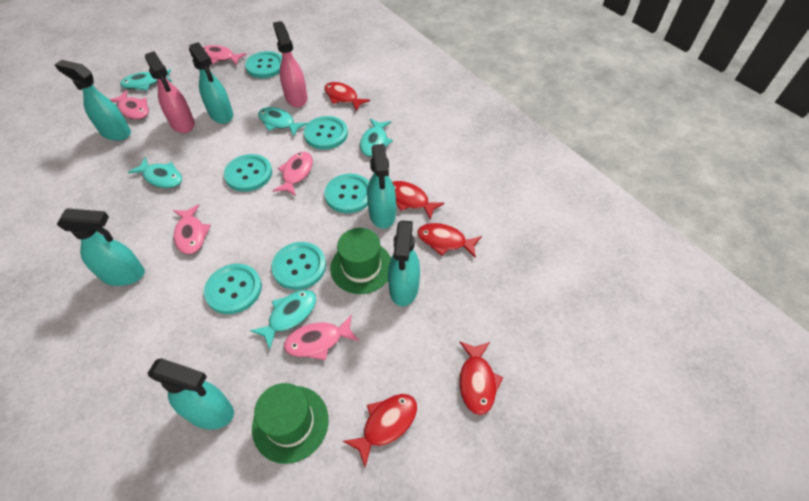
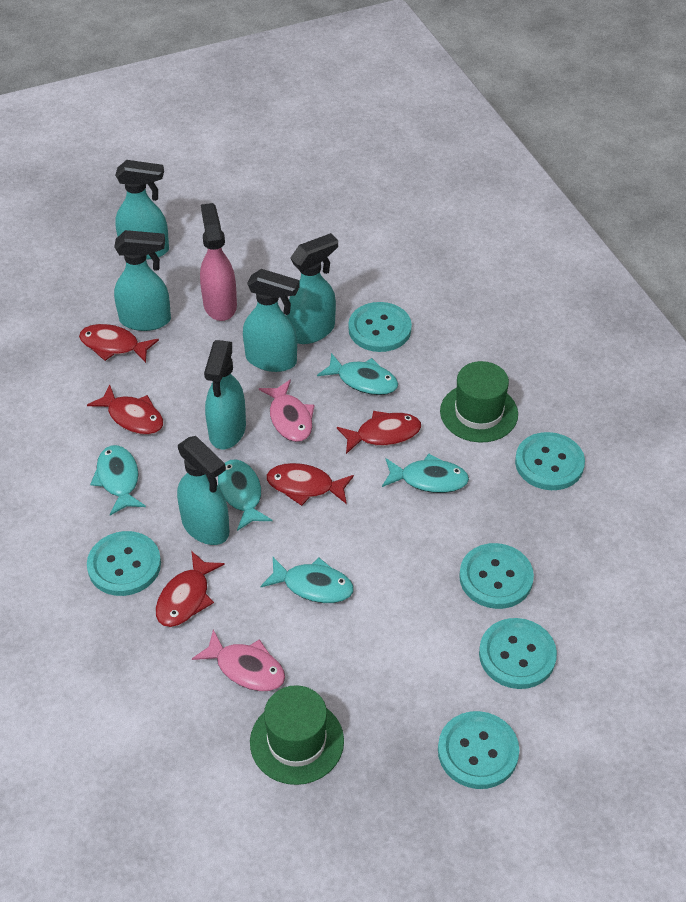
pink fish: [110,90,149,120] [173,204,211,254] [203,45,247,66] [273,152,313,196] [284,315,359,360] = 5 -> [192,630,285,691] [259,379,315,442] = 2
pink spray bottle: [145,51,195,133] [273,21,308,108] = 2 -> [200,203,237,321] = 1

